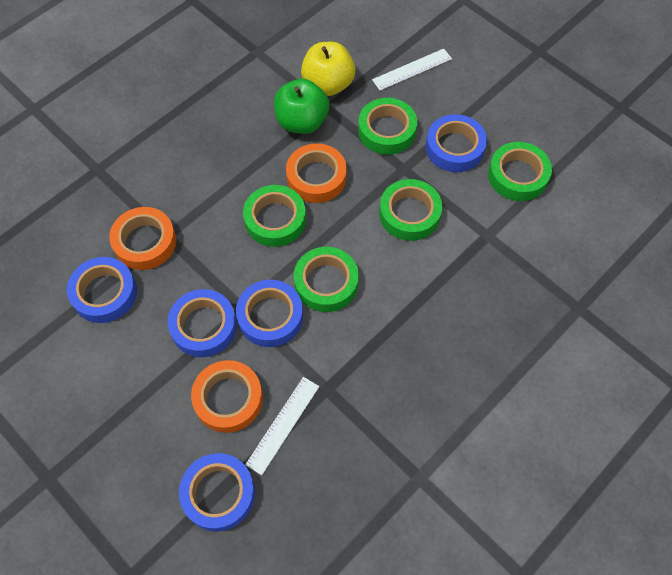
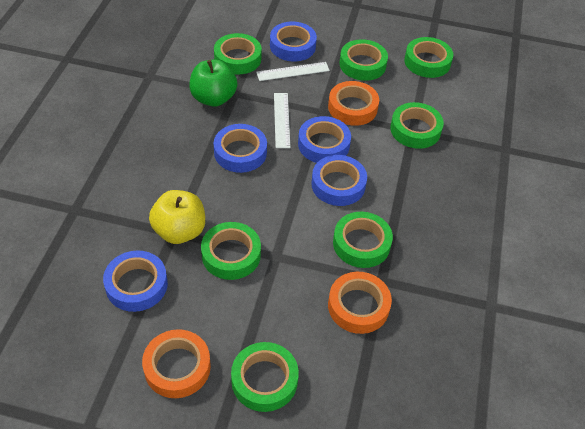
green tape: [243,185,306,247] [294,247,359,312] [358,98,417,155] [379,179,442,241] [488,142,552,201] = 5 -> [201,222,261,280] [214,33,262,75] [231,342,299,412] [333,212,393,268] [339,39,388,81] [390,102,444,149] [404,37,453,78] = 7

